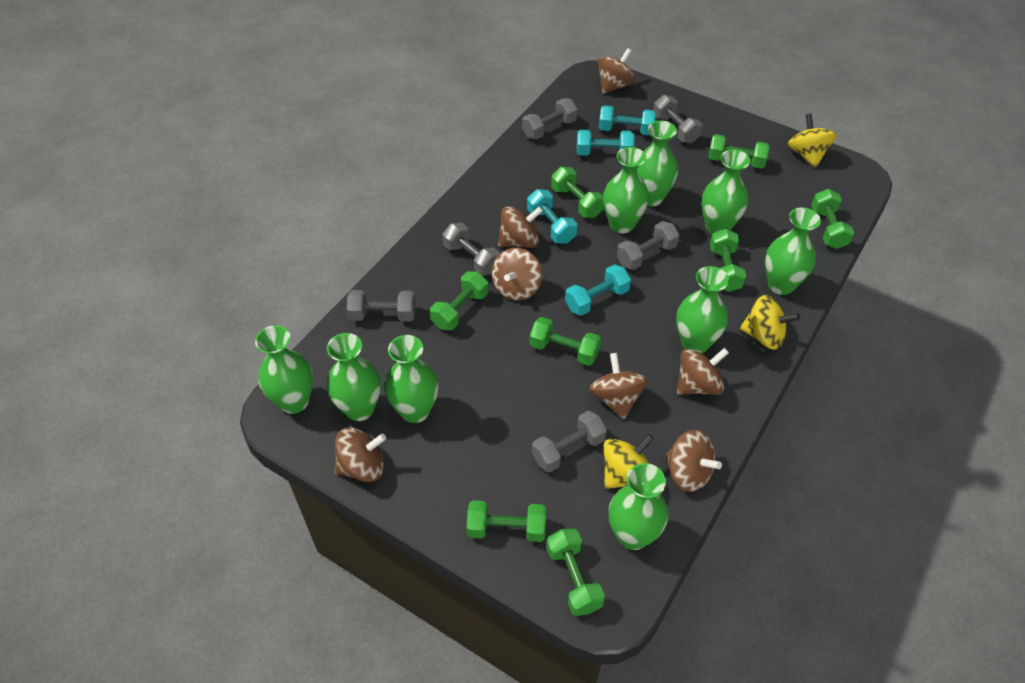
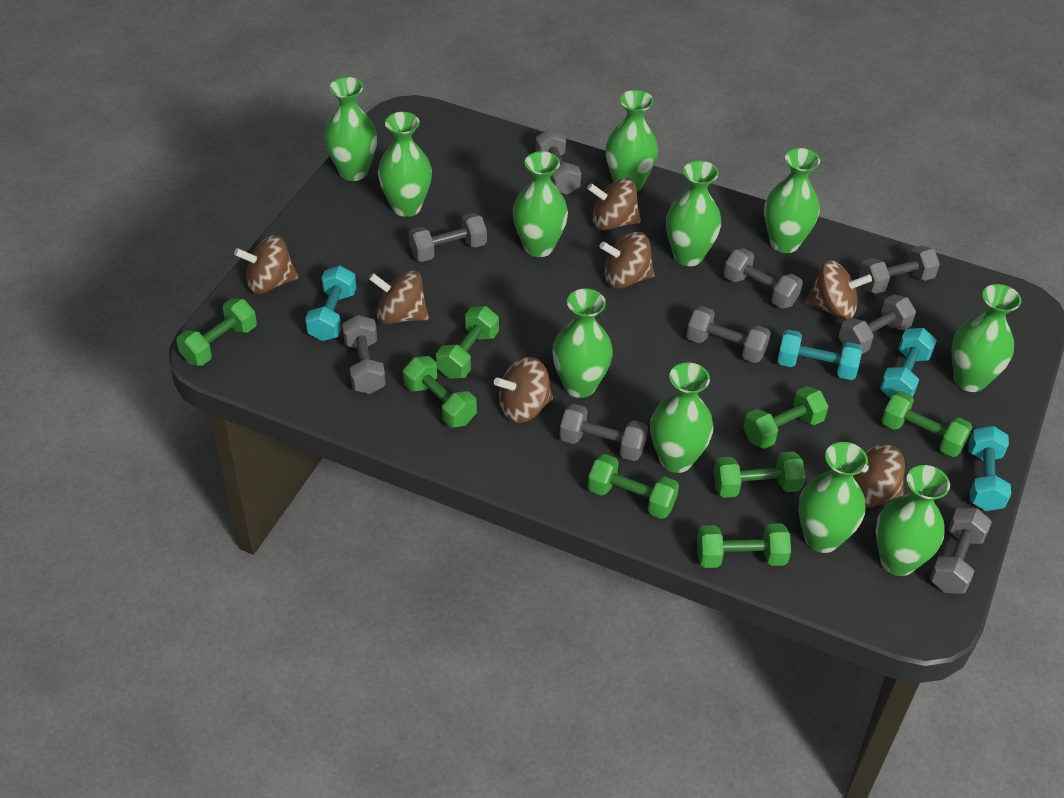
green vase: [255,326,313,414] [326,333,381,421] [384,335,438,423] [603,147,649,233] [609,463,668,550] [637,121,678,206] [676,266,729,353] [702,149,750,234] [765,207,821,295] = 9 -> [324,77,377,181] [378,112,432,217] [513,151,568,257] [552,289,613,398] [605,90,658,192] [650,363,714,473] [666,161,721,266] [764,148,820,253] [798,442,868,553] [875,465,950,576] [951,284,1021,392] = 11
grey dumbbell: [347,290,416,322] [443,223,500,276] [522,98,577,139] [532,411,607,472] [617,221,680,270] [653,95,703,143] = 6 -> [342,315,386,394] [409,213,487,262] [535,129,581,195] [559,404,648,461] [686,306,771,363] [723,248,803,309] [839,294,916,354] [859,245,940,294] [930,507,992,594] = 9
yellow spinning top: [604,434,654,489] [740,295,800,350] [788,114,837,168] = 3 -> none = 0

